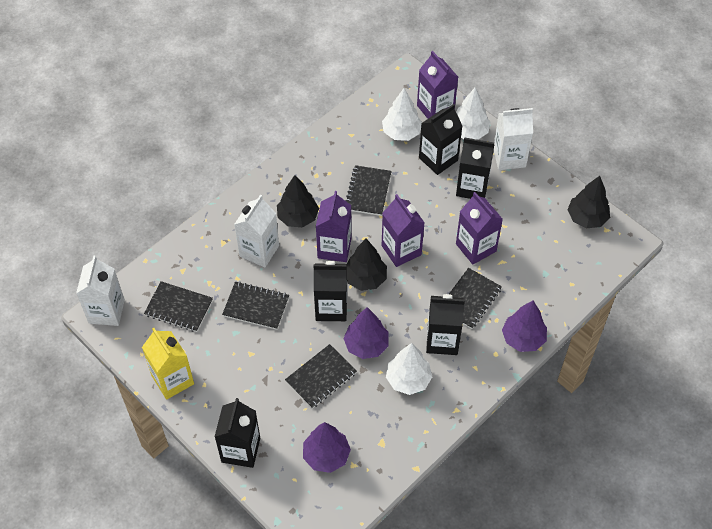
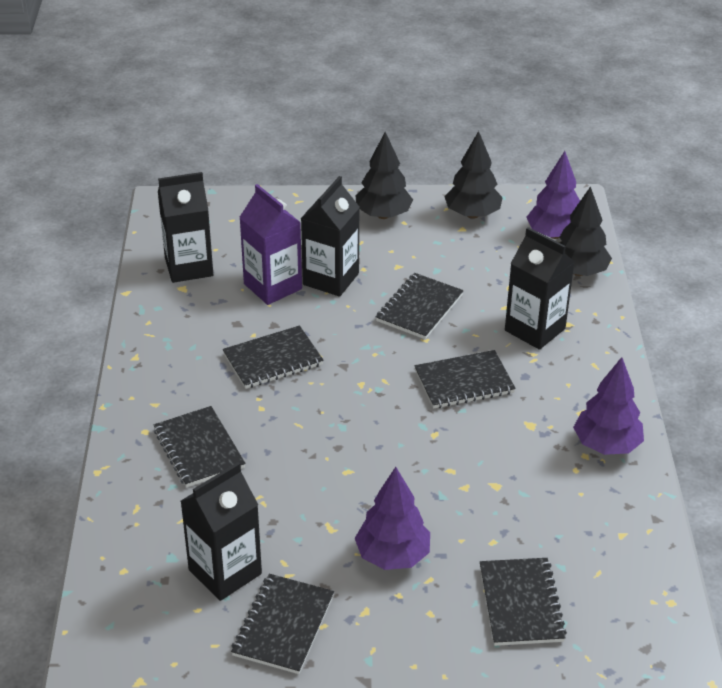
black carton: [215,398,260,468] [314,261,347,321] [419,104,462,175] [426,294,465,355] [456,137,494,199] = 5 -> [158,172,213,283] [181,462,262,601] [301,176,360,297] [505,227,575,350] = 4
black notebook: [144,281,213,332] [222,282,289,330] [285,344,357,409] [345,165,392,216] [449,268,502,329] = 5 -> [154,406,246,487] [223,325,324,389] [231,574,334,674] [376,273,464,339] [414,350,516,409] [480,558,567,646] = 6
purple carton: [316,191,352,262] [382,194,425,267] [417,51,458,118] [456,192,503,264] = 4 -> [239,184,302,305] = 1
white carton: [76,256,125,326] [234,195,279,267] [493,108,533,170] = 3 -> none = 0
white tree: [382,88,422,141] [386,343,432,395] [456,87,490,140] = 3 -> none = 0
yellow carton: [142,328,194,400] = 1 -> none = 0

